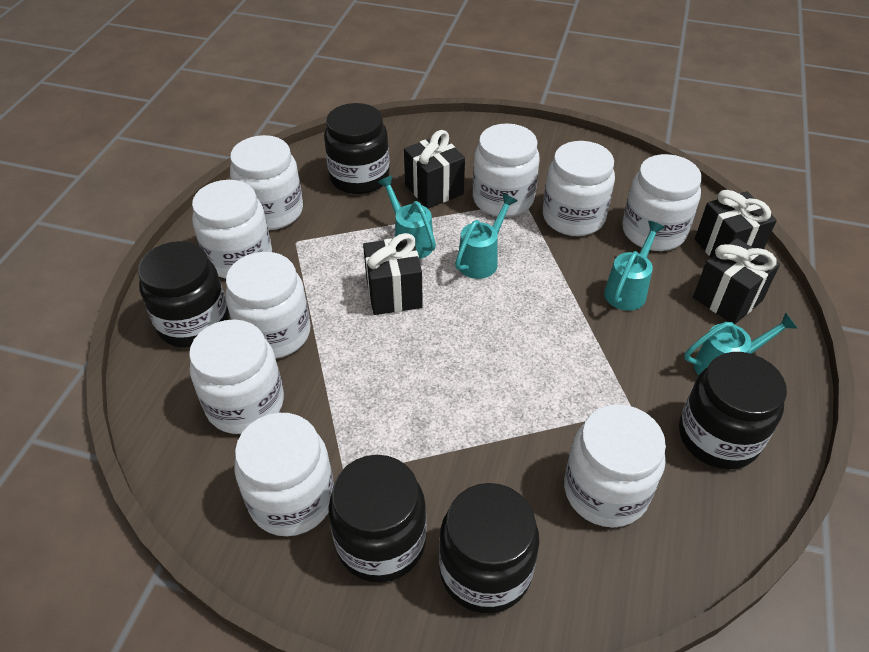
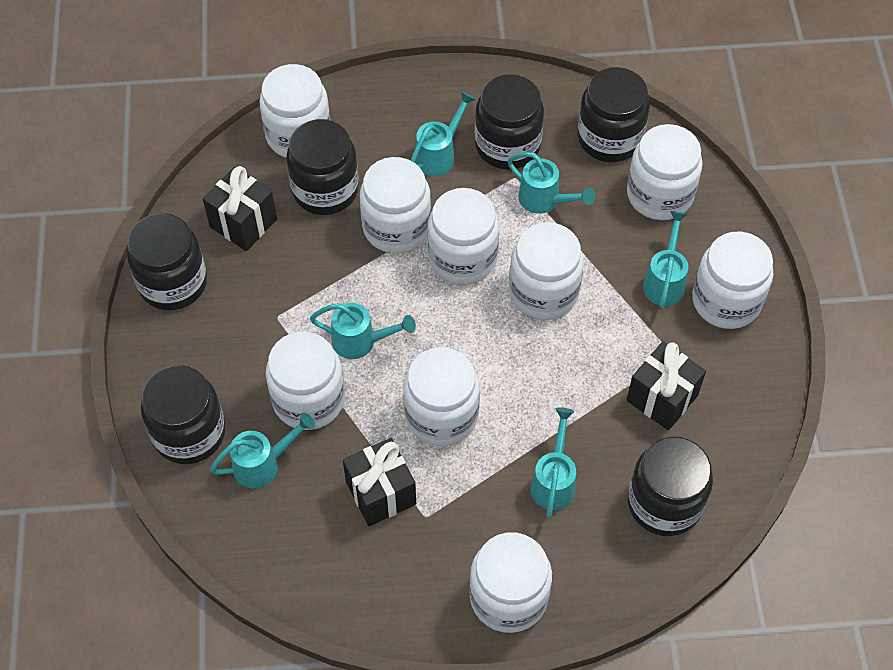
black gift: [363,233,423,315] [404,130,465,208] [693,238,780,325] [695,190,777,257] = 4 -> [203,166,277,251] [343,438,416,526] [627,341,706,430] = 3
black jar: [138,241,229,348] [324,103,390,194] [328,455,426,583] [439,483,539,614] [679,352,787,470] = 5 -> [127,213,207,310] [141,365,226,464] [286,119,359,215] [475,74,544,170] [578,67,650,162] [628,437,713,536] = 6
turquoise watering can: [378,175,436,259] [455,193,517,279] [604,221,665,311] [684,312,798,375] = 4 -> [210,413,315,488] [310,303,416,359] [411,91,476,176] [508,152,595,214] [530,407,576,518] [643,211,688,309] = 6

